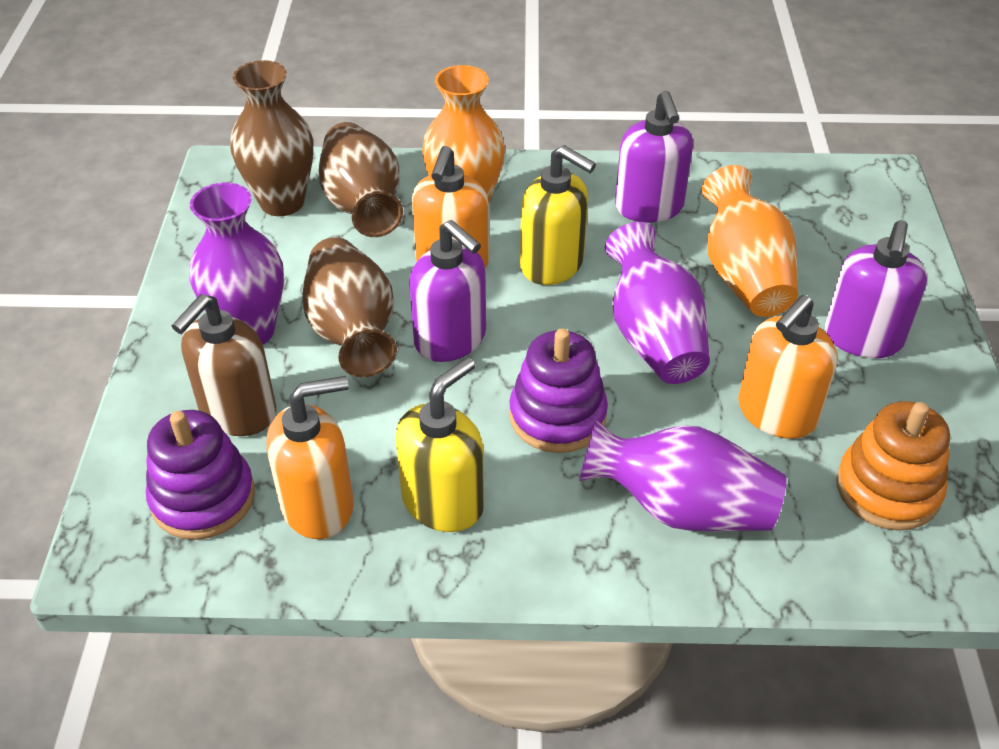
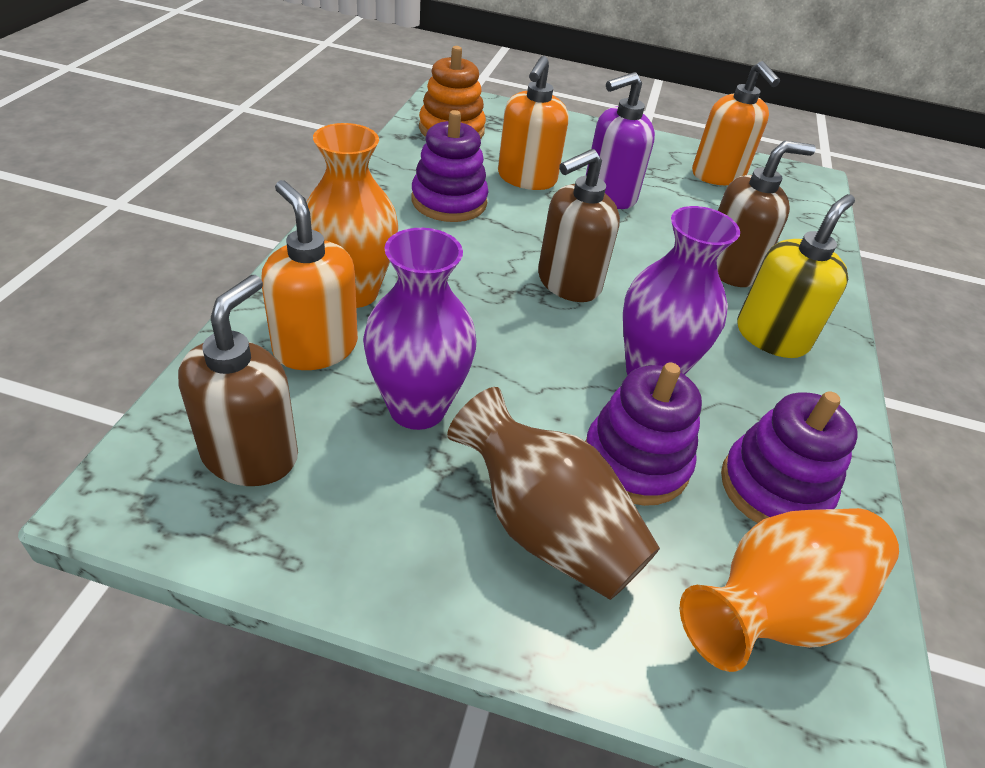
brown soap dispenser: [172,294,276,436] = 1 -> [178,275,298,486] [538,149,620,302] [717,141,816,287] = 3
brown vase: [230,60,313,216] [302,237,397,377] [319,122,403,237] = 3 -> [447,387,660,600] = 1
purple soap dispenser: [409,220,486,362] [615,91,693,223] [825,220,927,358] = 3 -> [586,72,655,209] = 1
purple stacking toy: [146,410,255,540] [509,328,608,453] = 2 -> [411,110,489,222] [585,363,702,506] [721,391,858,523] = 3
purple vase: [190,183,284,344] [579,419,786,531] [605,222,710,384] = 3 -> [363,228,476,430] [623,206,740,375] = 2
yellow soap dispenser: [396,357,484,532] [520,145,596,285] = 2 -> [737,194,855,358] = 1

